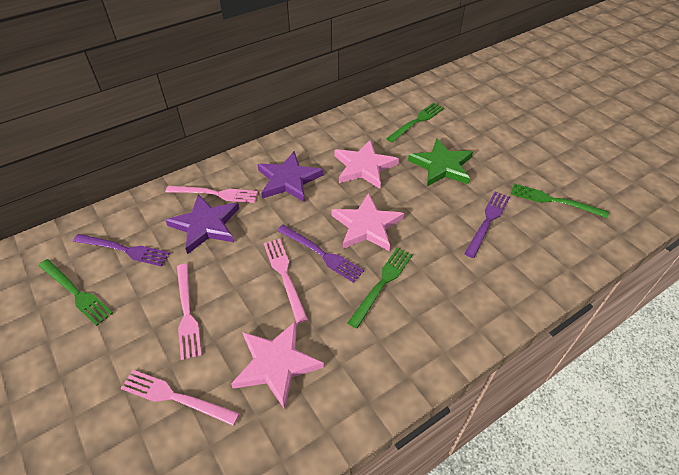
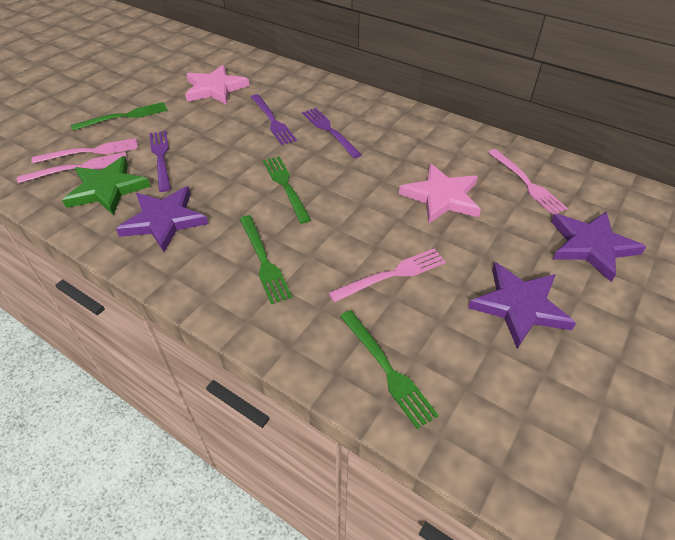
pink star: [231,321,324,410] [331,193,404,251] [334,140,399,189] = 3 -> [185,65,249,105] [399,163,481,224] = 2
purple star: [165,194,239,254] [257,151,324,202] = 2 -> [116,186,208,252] [468,262,576,349] [551,211,646,282] = 3

